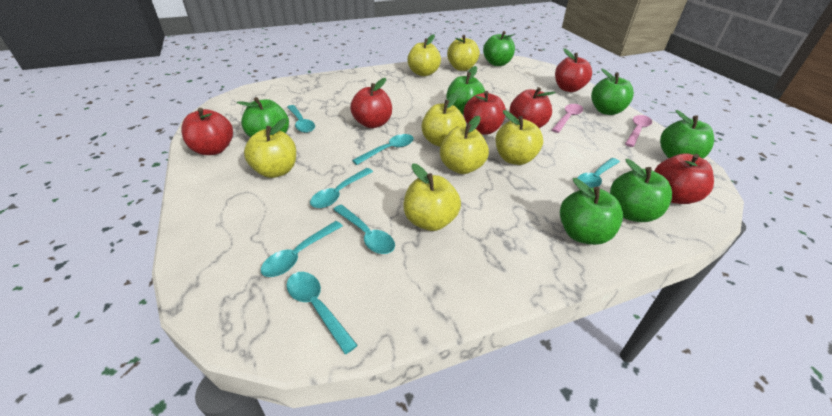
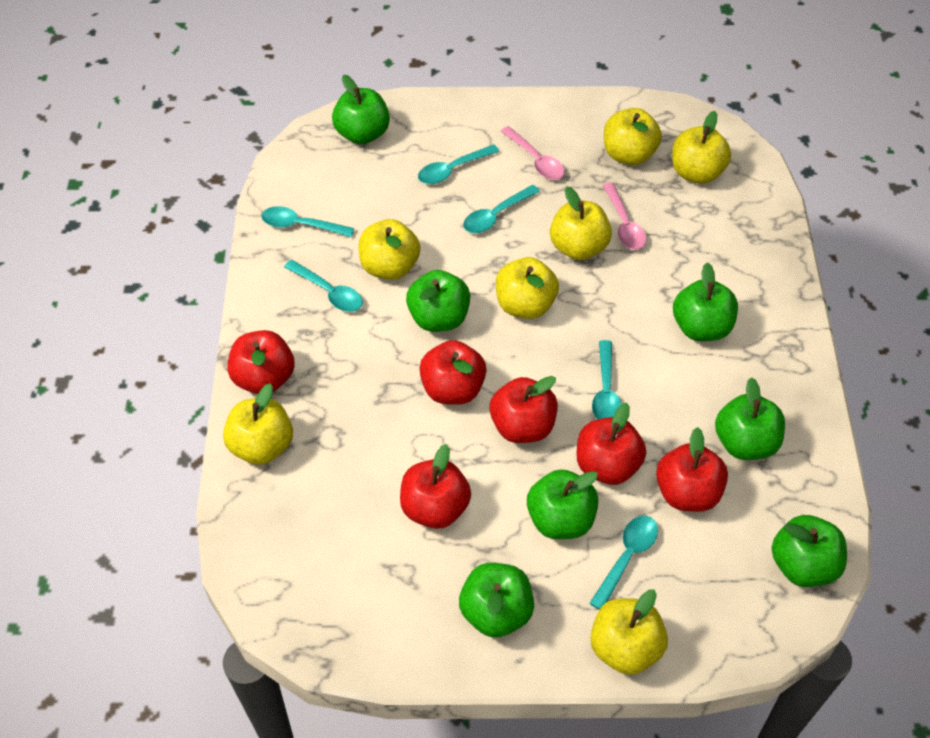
turquoise spoon: [261,221,343,277] [287,105,315,133] [287,272,358,354] [310,168,373,208] [333,205,395,254] [352,134,414,165] [577,158,620,188] = 7 -> [261,206,354,237] [284,260,363,312] [418,145,499,184] [463,185,540,233] [589,516,658,609] [592,340,622,419] = 6

